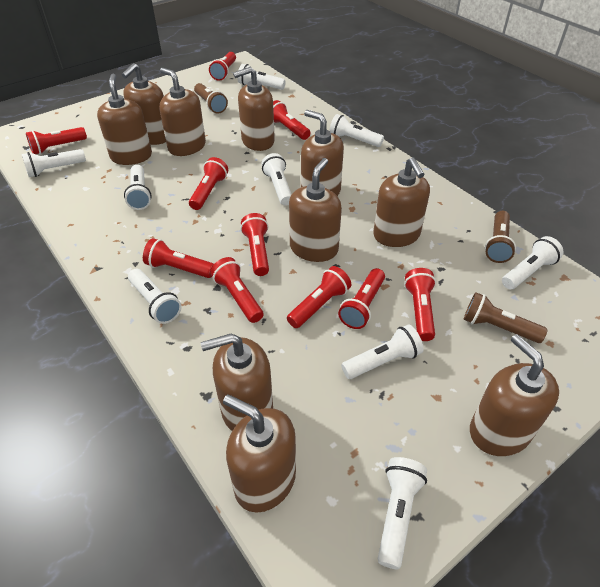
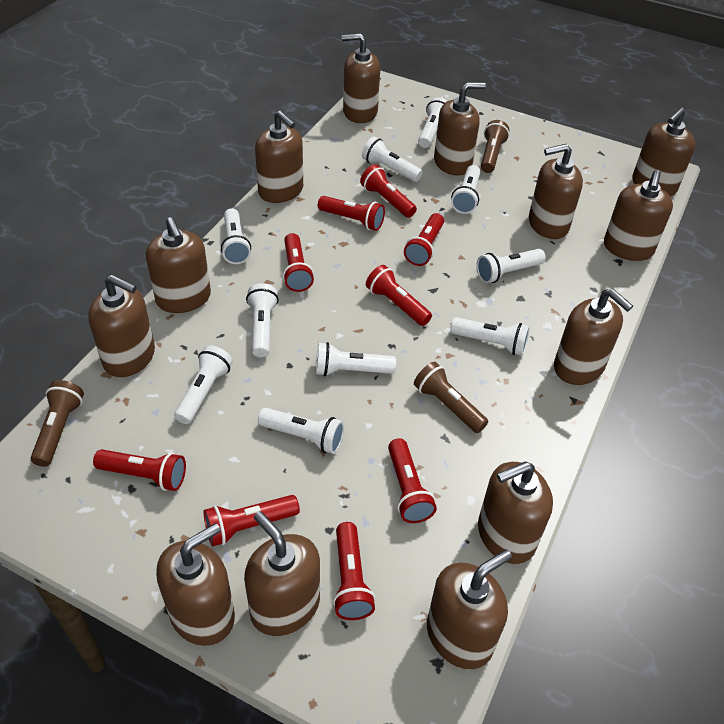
brown soap dispenser: [97,74,152,165] [122,63,166,145] [159,68,206,156] [201,333,273,431] [223,394,296,512] [233,67,275,151] [289,158,342,262] [301,110,344,196] [373,157,430,247] [470,334,559,456] = 10 -> [88,275,155,377] [146,217,211,313] [156,523,235,646] [244,511,320,636] [255,110,303,203] [342,33,380,123] [427,550,512,669] [434,82,486,176] [478,461,553,564] [529,144,583,239] [554,288,633,385] [604,170,673,261] [632,107,696,197] = 13
red flashlight: [26,127,87,154] [143,238,214,278] [189,157,228,210] [209,52,236,81] [210,257,264,323] [240,213,269,276] [273,100,311,140] [287,266,352,328] [338,268,385,329] [404,268,436,341] = 10 -> [93,449,186,491] [203,495,300,546] [283,233,314,292] [318,196,385,231] [333,522,376,620] [360,164,417,218] [366,265,432,326] [388,438,437,523] [404,213,444,266] = 9
white flashlight: [21,149,86,177] [124,165,152,210] [128,269,182,324] [237,64,286,90] [261,153,292,206] [329,114,384,147] [341,324,424,379] [378,457,427,570] [502,236,563,289] = 9 -> [174,345,233,424] [221,208,251,264] [246,283,279,357] [258,408,344,454] [316,342,396,376] [362,137,423,182] [418,97,447,148] [450,317,530,356] [451,165,480,214] [476,249,546,283] = 10

